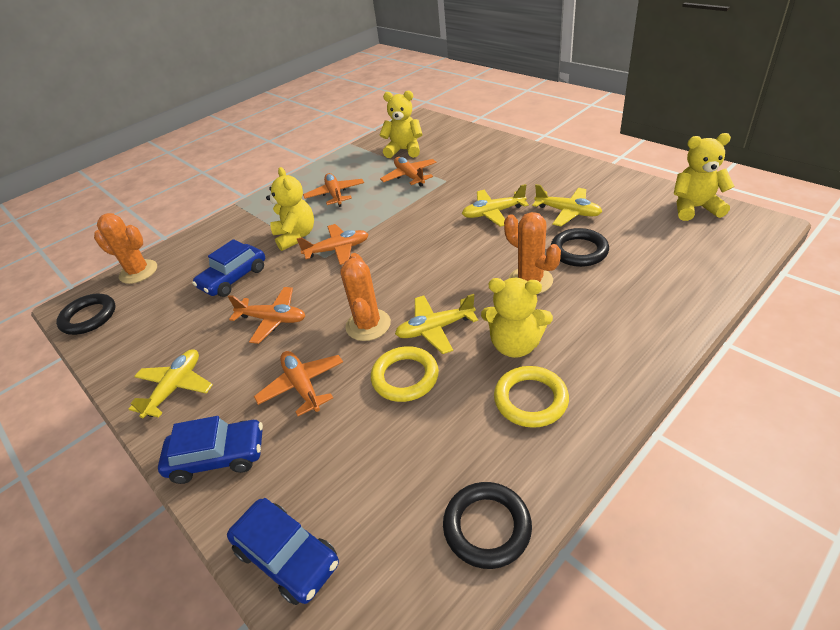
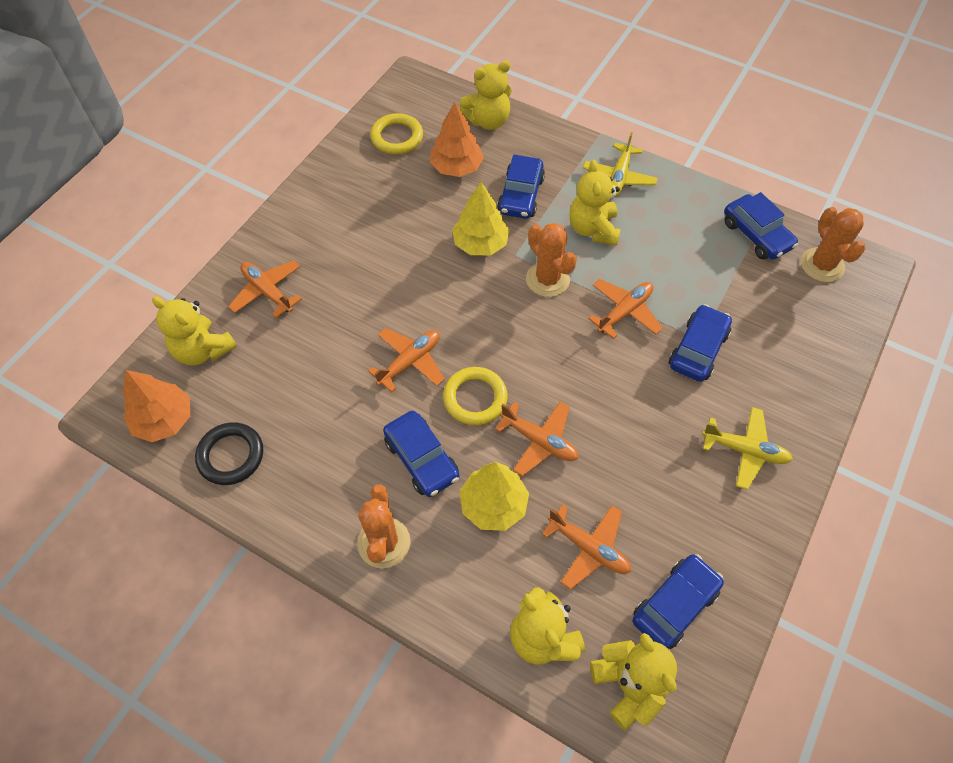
black ring: [56,294,116,335] [443,482,532,569] [551,228,609,267] = 3 -> [195,422,263,485] = 1
blue car: [158,416,263,484] [192,239,265,297] [227,498,339,605] = 3 -> [383,411,459,497] [497,155,545,219] [632,554,724,649] [669,304,732,382] [724,192,798,260] = 5
orange tree: none = 0 -> [123,370,190,442] [430,102,484,177] = 2
yellow plane: [129,349,213,418] [395,294,478,354] [462,184,529,227] [532,184,602,226] = 4 -> [583,132,658,197] [702,407,793,490] = 2
yellow teddy bear: [266,167,314,251] [380,91,423,158] [481,278,553,358] [674,133,735,221] = 4 -> [152,296,237,366] [460,60,512,130] [510,587,585,665] [570,160,621,245] [590,633,677,731] = 5
yellow tree: none = 0 -> [452,182,510,255] [460,462,529,531] = 2

